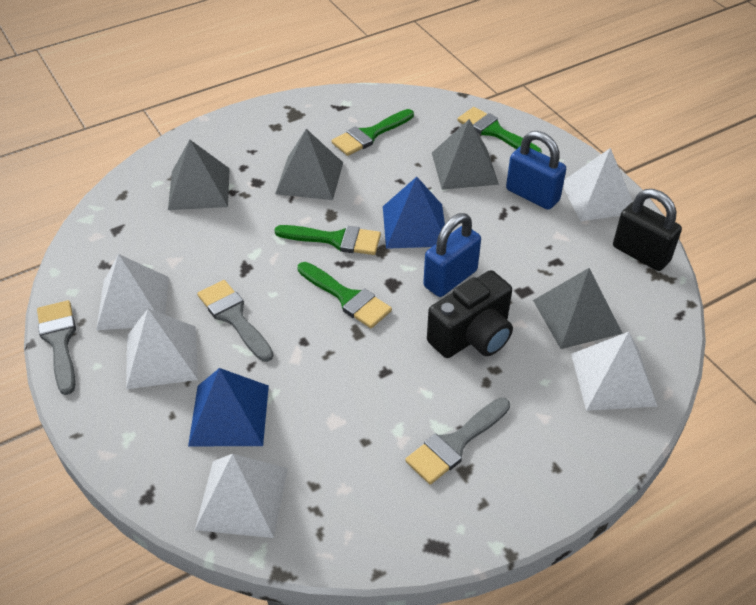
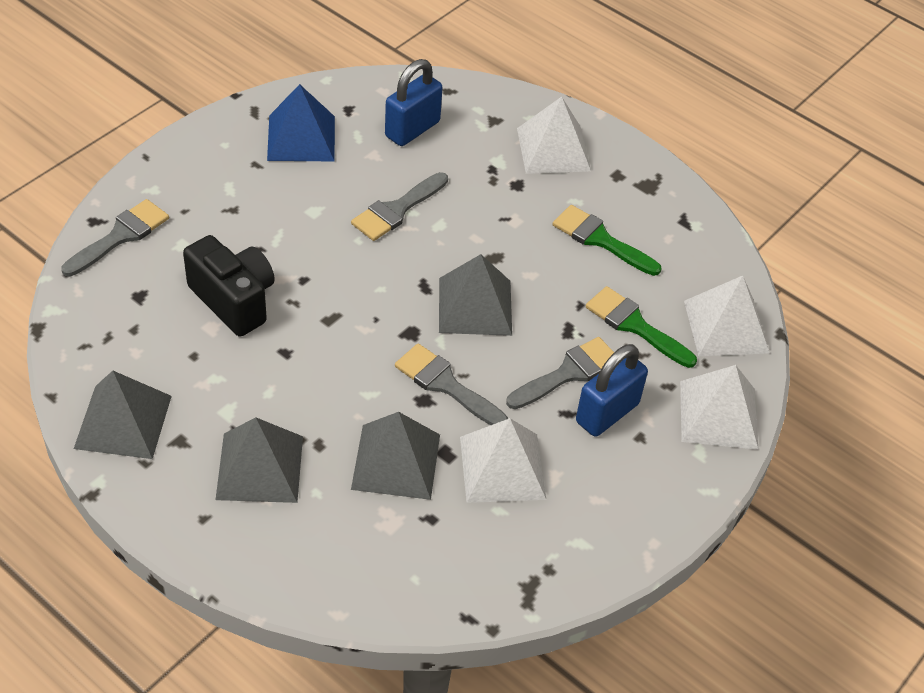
black padlock: [613,189,682,271] = 1 -> none = 0
blue pyramid: [188,368,269,446] [383,177,445,249] = 2 -> [267,84,335,161] = 1
green brush: [275,225,381,255] [298,262,392,328] [331,109,414,156] [457,107,542,153] = 4 -> [553,205,662,276] [586,286,697,368] = 2
grey brush: [37,300,76,395] [197,280,273,362] [405,398,510,485] = 3 -> [61,199,169,277] [351,172,448,241] [395,343,508,425] [506,337,614,409] = 4
white pyramid: [96,254,169,330] [126,309,198,389] [195,454,288,538] [563,148,633,221] [571,332,658,411] = 5 -> [460,418,546,503] [517,97,591,174] [680,365,758,450] [684,276,770,356] = 4

